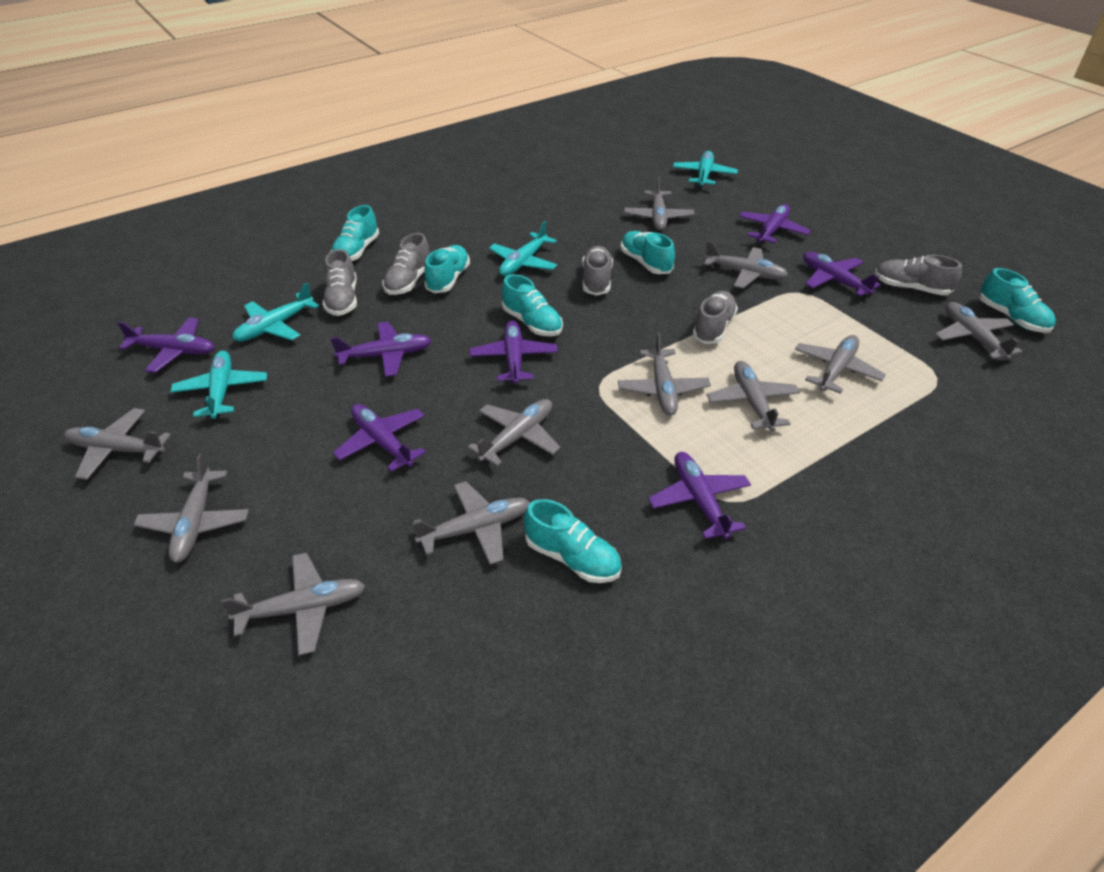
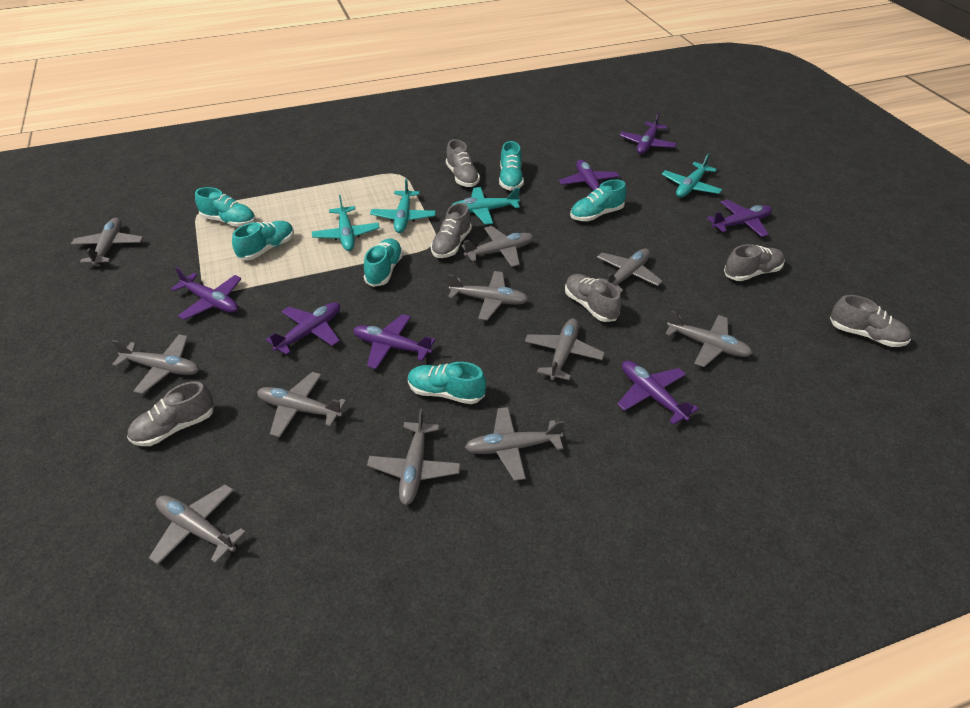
grey shoe: [323,249,357,316] [383,233,430,295] [582,246,613,296] [692,291,738,344] [875,255,962,295] = 5 -> [127,381,214,446] [431,203,472,258] [446,139,480,187] [565,274,622,322] [724,244,785,281] [830,295,911,347] = 6

